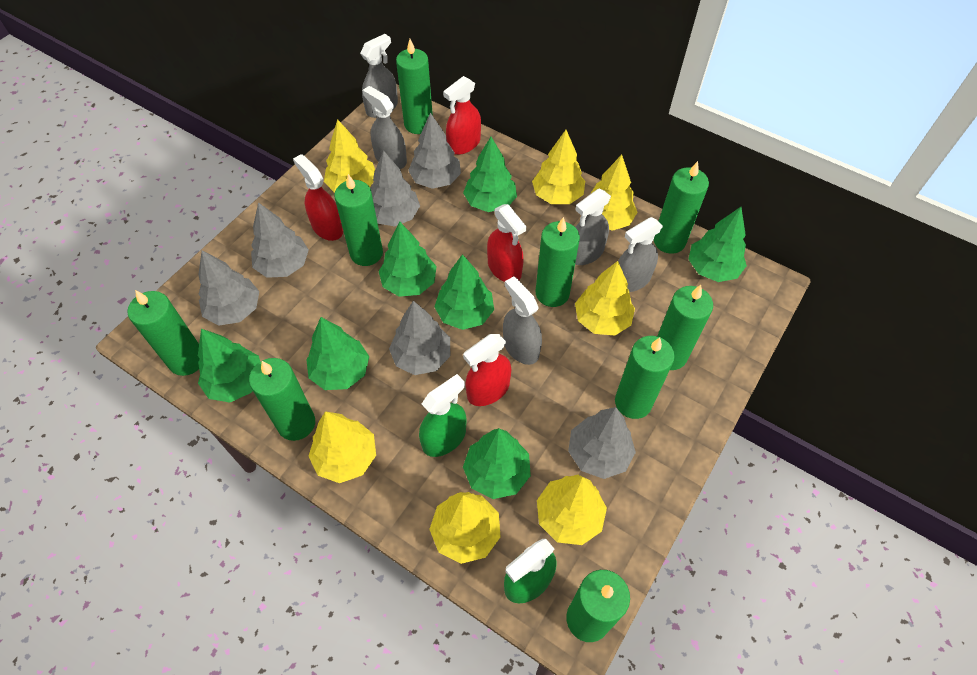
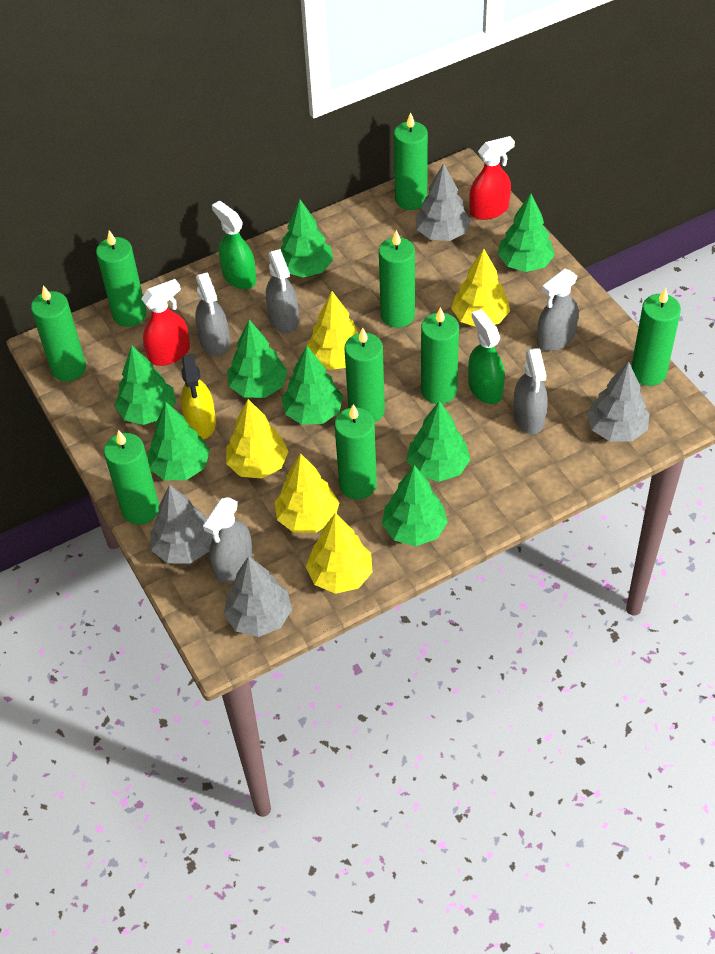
green tree: [198,329,260,403] [306,317,369,390] [379,222,437,297] [434,254,494,330] [463,137,517,212] [463,428,531,499] [688,207,747,282] = 7 -> [115,346,176,425] [147,402,210,480] [228,320,288,398] [281,200,333,278] [282,346,343,425] [382,465,448,546] [406,401,470,482] [498,193,555,272] = 8
grey tree: [198,250,259,326] [251,202,309,278] [370,150,420,226] [389,301,450,375] [408,113,461,189] [568,407,636,479] = 6 -> [150,484,213,564] [224,556,292,637] [415,163,471,241] [586,362,650,441] = 4
red spray bottle: [293,154,343,241] [443,76,481,155] [463,334,511,406] [487,204,526,282] = 4 -> [141,279,190,366] [469,136,515,220] = 2
yellow spray bottle: none = 0 -> [181,354,216,439] = 1
yellow tree: [309,411,376,483] [324,119,375,193] [429,492,501,564] [532,130,585,204] [537,475,607,545] [575,261,635,336] [591,155,637,231] = 7 -> [226,399,289,478] [275,454,340,533] [306,513,373,594] [307,291,358,370] [451,249,510,327] = 5

